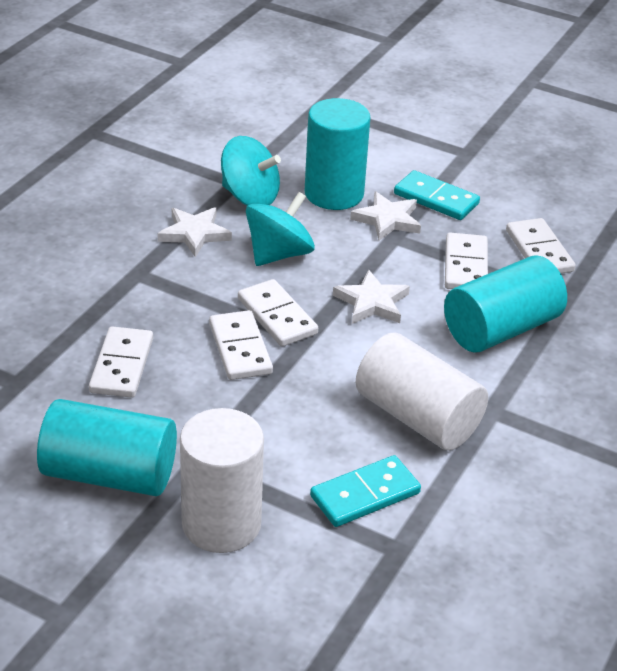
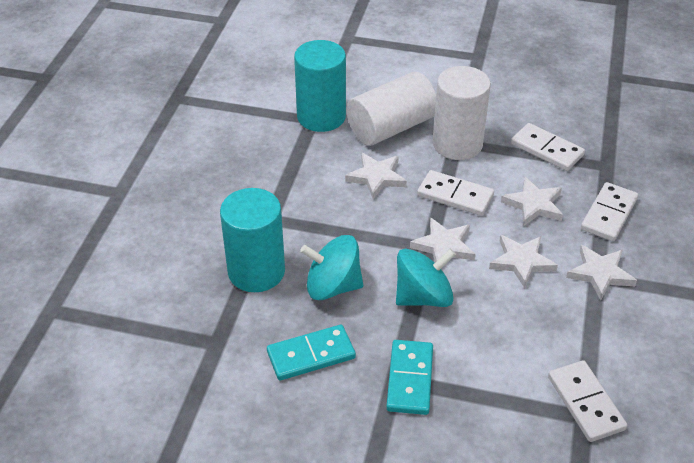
turquoise cylinder: [37,399,177,496] [305,98,371,210] [444,255,567,353] = 3 -> [220,188,285,292] [294,40,346,132] = 2
white domino: [89,326,153,398] [209,310,273,380] [238,279,318,346] [445,233,488,289] [506,218,576,274] = 5 -> [417,170,494,216] [511,123,585,171] [548,360,627,442] [581,182,638,241] = 4
white star: [158,207,232,257] [333,270,410,324] [350,191,421,241] = 3 -> [345,153,407,199] [410,217,476,262] [489,235,558,288] [501,177,563,226] [566,245,637,300] = 5

